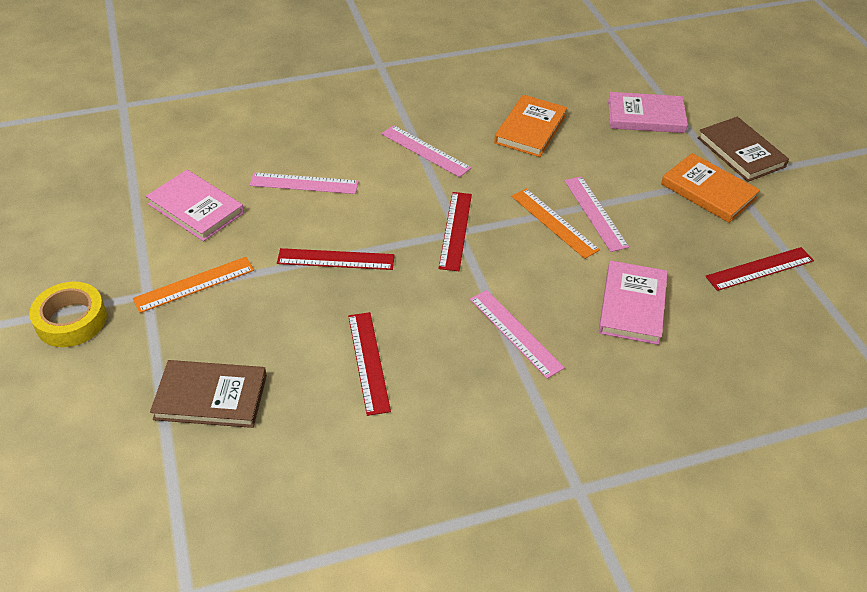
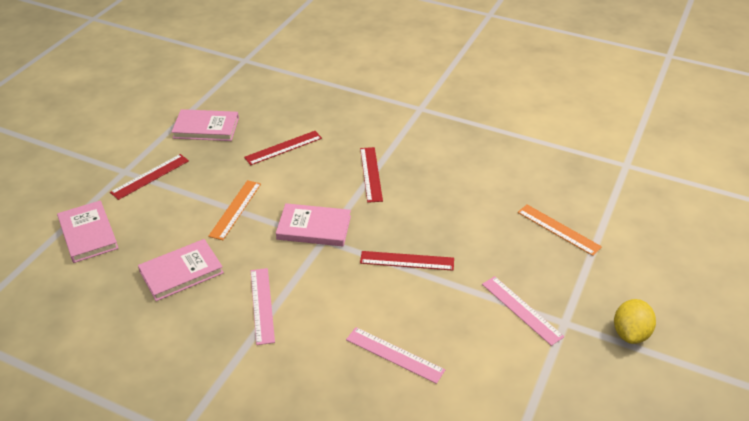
brown book: [150,360,267,428] [698,117,789,182] = 2 -> none = 0
orange book: [494,95,567,157] [661,153,760,223] = 2 -> none = 0
pink book: [146,170,244,241] [599,261,668,345] [608,92,688,133] = 3 -> [57,200,119,263] [138,239,224,301] [172,109,239,141] [276,203,351,246] = 4
pink ruler: [250,172,359,194] [381,125,471,177] [470,290,565,379] [564,176,629,252] = 4 -> [251,268,275,345] [346,327,445,384] [482,276,564,346] = 3
yellow lemon: none = 0 -> [614,299,656,344] = 1
yellow tape: [29,282,107,347] = 1 -> none = 0

